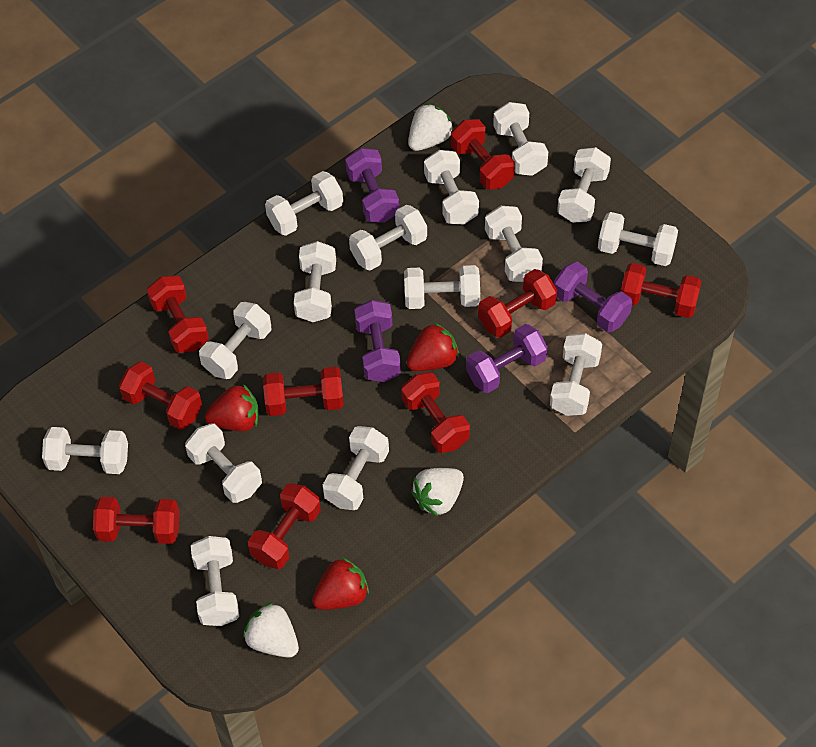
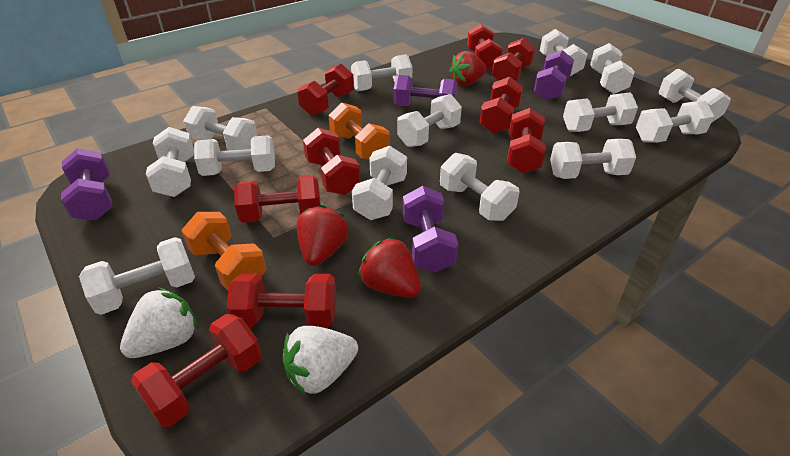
orange dumbbell: none = 0 -> [181,212,266,291] [328,102,389,160] = 2
white dumbbell: [42,427,128,474] [185,424,262,503] [191,536,239,626] [199,302,271,379] [265,171,343,236] [294,241,336,322] [323,426,389,510] [349,205,427,271] [404,265,480,309] [424,150,479,225] [485,206,543,282] [493,102,548,176] [550,333,602,416] [557,147,611,223] [598,212,678,266] = 15 -> [79,237,195,315] [146,127,194,197] [183,106,257,150] [194,135,275,176] [351,54,413,91] [352,146,407,220] [397,94,462,147] [440,153,520,221] [540,29,588,76] [550,139,636,179] [563,92,638,132] [590,43,635,94] [636,101,714,143] [659,69,731,123] = 14
white strawberry: [243,602,299,658] [408,103,454,151] [411,468,464,516] = 3 -> [120,287,198,358] [283,326,358,396] = 2

